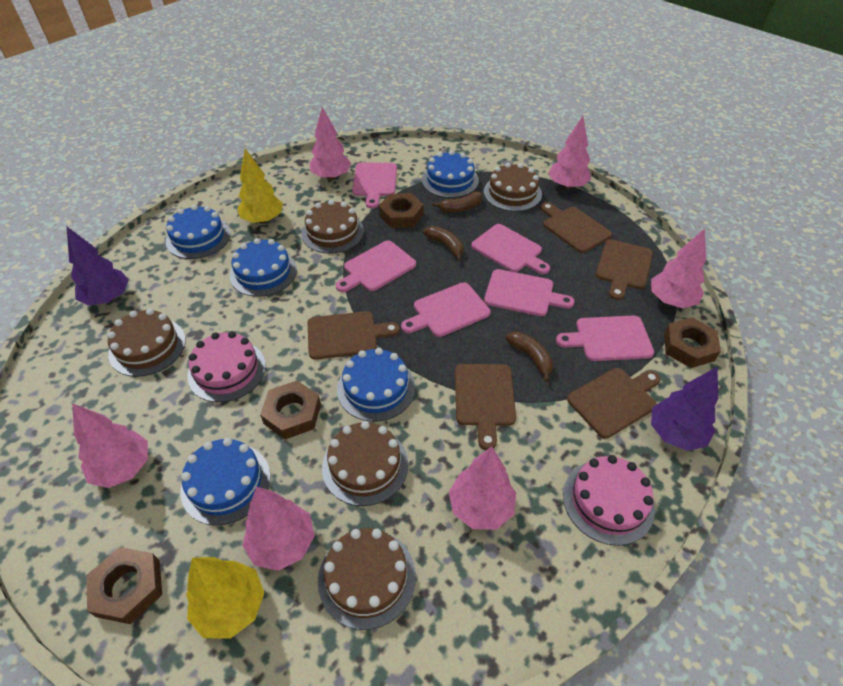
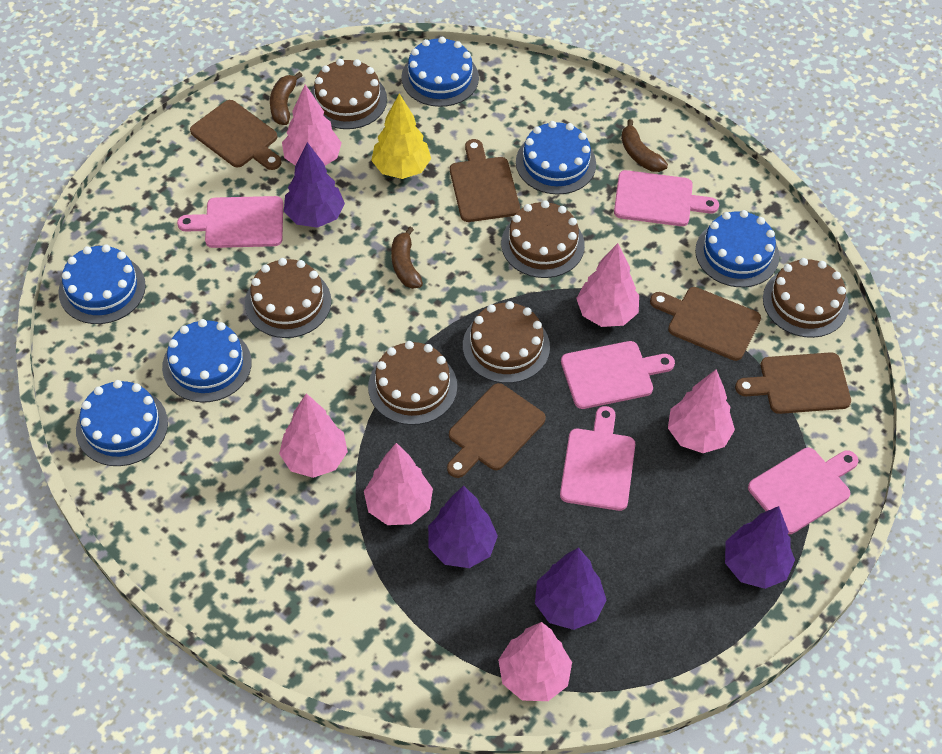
blue cake: [166,205,231,259] [180,438,271,526] [230,238,297,297] [337,348,415,422] [422,150,479,198] = 5 -> [58,244,146,324] [76,380,168,466] [162,319,252,402] [401,37,479,107] [516,121,596,195] [695,210,779,287] = 6
brown cake: [107,308,186,377] [301,200,364,254] [318,528,416,630] [322,421,408,506] [484,163,542,212] = 5 -> [245,258,331,338] [310,59,387,129] [368,341,457,425] [463,301,550,383] [501,200,585,278] [763,258,849,338] = 6
brown nut: [87,547,162,624] [260,381,321,439] [379,193,424,228] [664,317,721,368] = 4 -> none = 0
pink cake: [187,331,266,402] [563,455,655,546] = 2 -> none = 0
pink cutting board: [336,240,416,292] [352,163,397,208] [401,282,491,337] [471,224,550,274] [484,269,574,316] [556,316,654,361] = 6 -> [177,196,283,248] [560,406,635,511] [561,341,675,409] [614,170,719,226] [748,448,858,534] = 5
purple tree: [67,227,129,306] [651,367,718,451] = 2 -> [284,142,345,228] [428,486,498,568] [535,547,606,630] [725,506,795,589] = 4
yellow tree: [186,557,264,639] [237,148,283,224] = 2 -> [371,93,431,179] = 1

